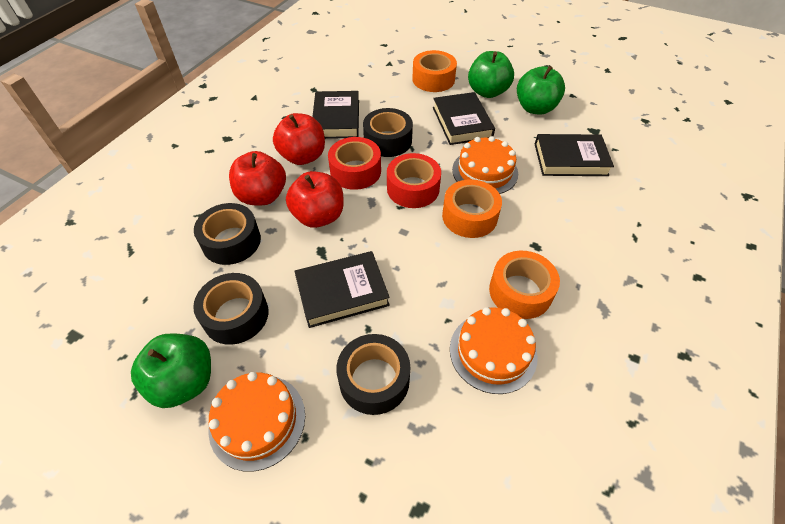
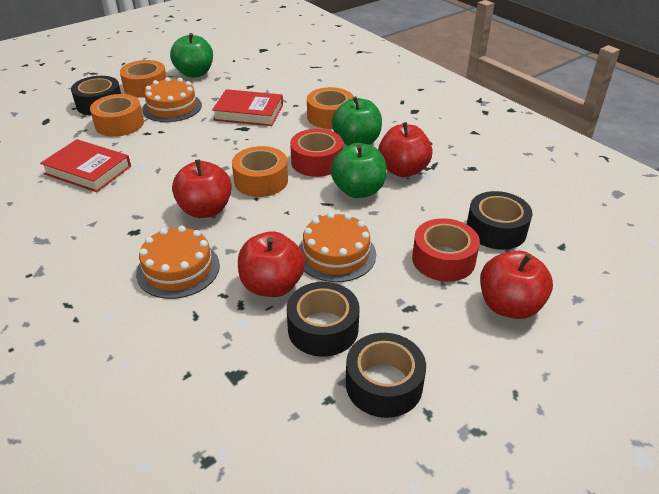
black book: [294,251,390,328] [313,91,359,139] [433,92,495,145] [535,134,614,176] = 4 -> none = 0
orange tape: [412,50,457,92] [442,179,502,238] [489,251,560,319] = 3 -> [90,94,144,137] [120,60,166,98] [232,146,288,197] [307,87,354,129] = 4
red apple: [229,151,286,205] [273,113,325,165] [286,171,344,228] = 3 -> [172,160,232,218] [238,231,305,297] [378,122,433,177] [480,251,553,319] = 4
red book: none = 0 -> [40,139,131,192] [212,89,283,126] = 2

